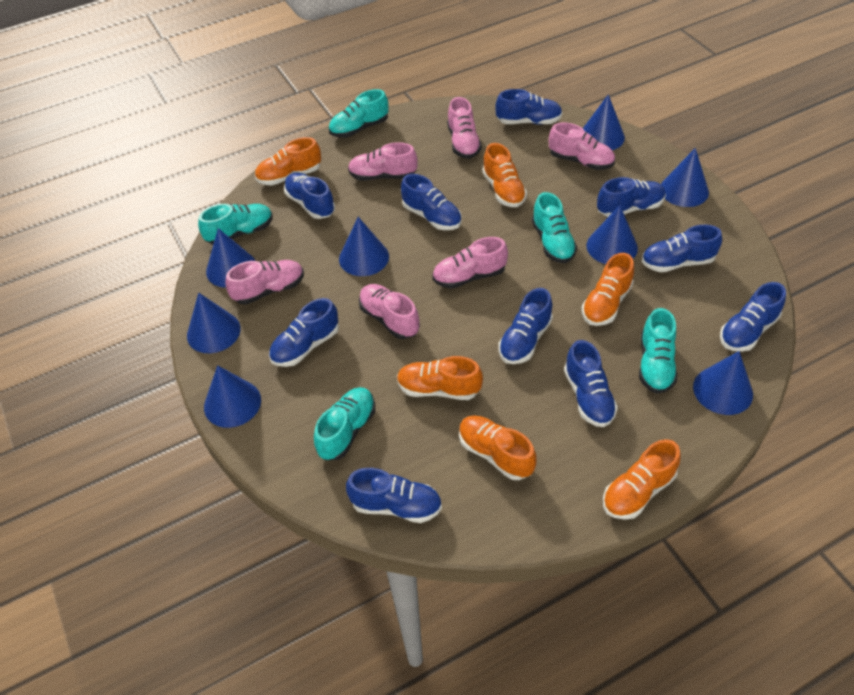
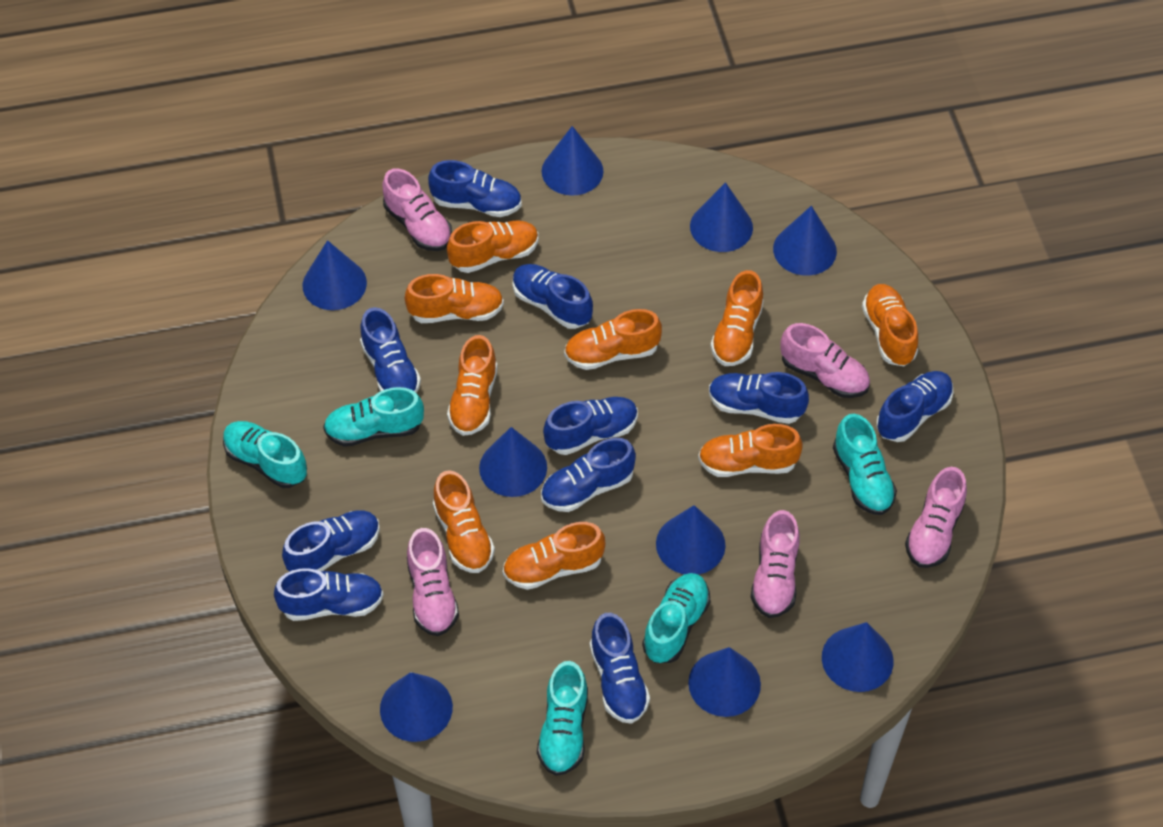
blue cone: [187,293,240,353] [204,365,261,428] [206,228,255,288] [339,217,389,276] [583,94,625,150] [587,205,638,264] [661,148,709,207] [693,351,753,415] = 8 -> [303,240,367,310] [380,672,453,742] [479,427,547,497] [542,126,603,196] [656,505,725,575] [688,647,761,717] [690,182,753,252] [773,206,837,276] [822,622,894,692] = 9
orange shoe: [255,137,321,186] [397,356,483,400] [459,415,537,480] [482,143,527,207] [582,253,634,326] [603,439,681,520] = 6 -> [405,274,504,323] [433,470,495,573] [447,220,539,273] [447,335,498,436] [503,522,605,590] [564,309,662,370] [698,424,803,477] [710,270,764,366] [862,284,918,366] = 9
pink shoe: [225,260,304,304] [348,142,418,181] [359,284,420,339] [432,237,508,289] [447,97,482,159] [549,122,615,170] = 6 -> [382,169,452,251] [407,528,459,636] [751,510,800,618] [781,323,870,398] [905,467,967,568] = 5

